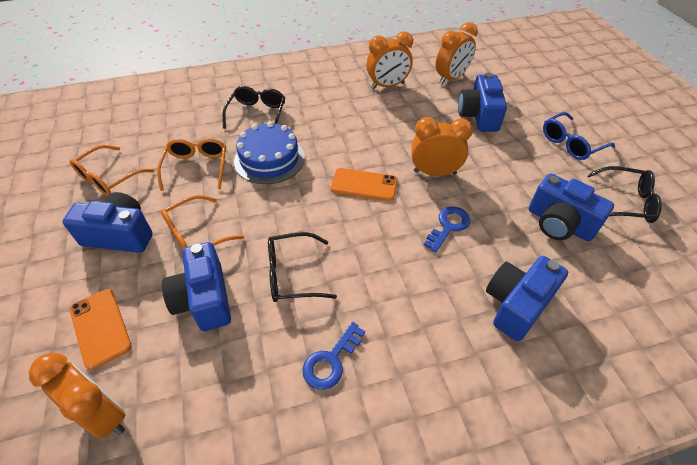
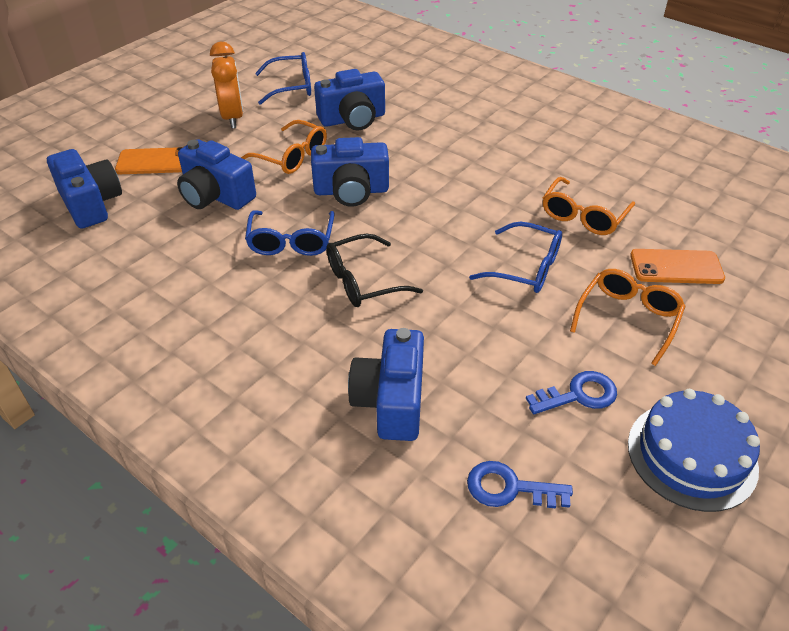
black glasses: [222,86,285,129] [268,232,337,302] [587,166,662,223] = 3 -> [326,234,423,307] = 1
blue glasses: [543,112,615,160] = 1 -> [245,210,335,256] [255,52,311,105] [469,222,562,293] = 3
orange clock: [29,353,126,439] [366,32,413,89] [411,117,473,176] [436,22,478,84] = 4 -> [210,42,243,129] = 1

